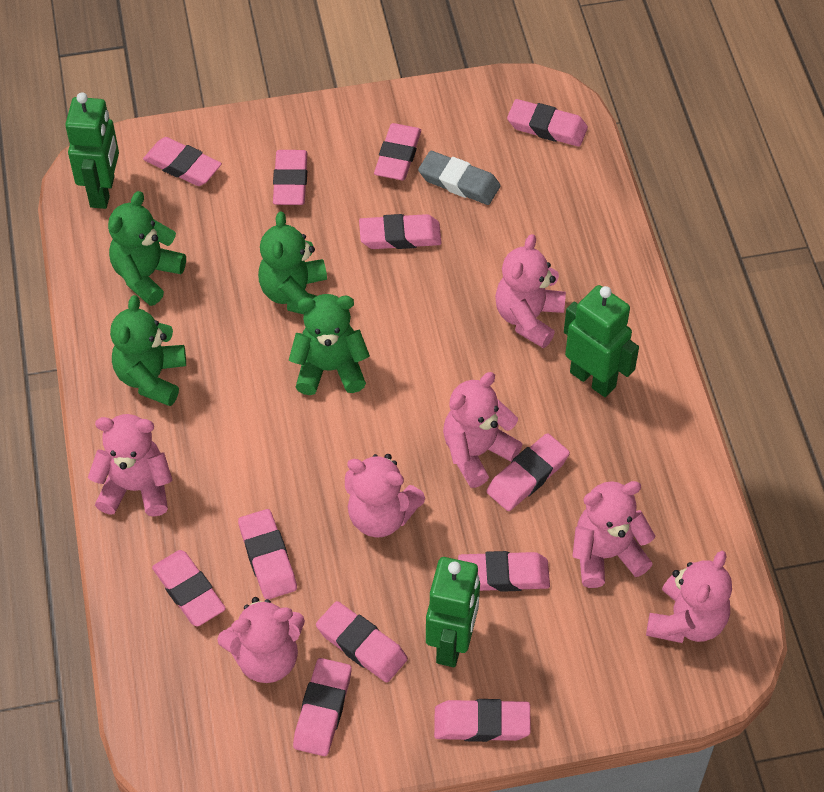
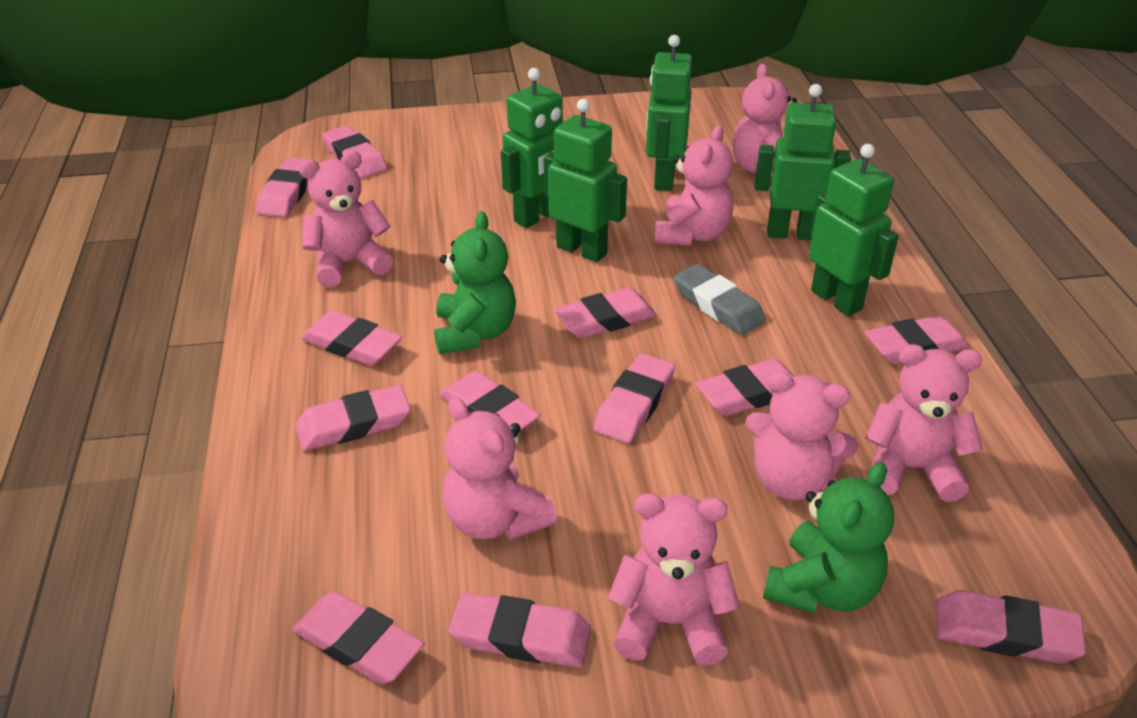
green robot: [65,92,119,209] [426,557,480,667] [564,285,639,397] = 3 -> [501,68,565,228] [544,99,627,262] [646,35,692,191] [755,84,851,240] [809,144,899,316] = 5
green teddy bear: [108,191,186,306] [110,295,186,406] [258,212,327,315] [289,294,370,395] = 4 -> [434,211,516,354] [763,462,894,614] = 2

